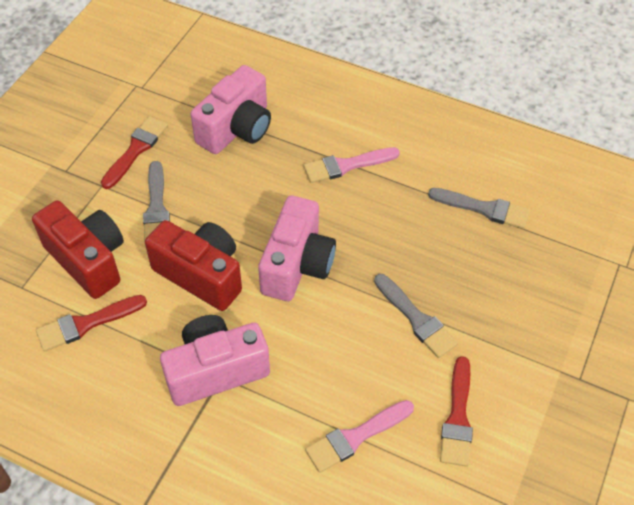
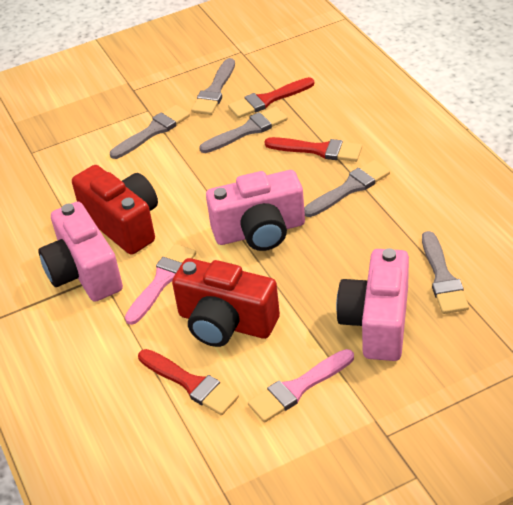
grey brush: [143,161,170,242] [374,274,458,358] [428,188,530,229] = 3 -> [110,105,190,159] [191,58,235,115] [199,106,288,153] [304,160,390,217] [422,231,469,314] = 5

